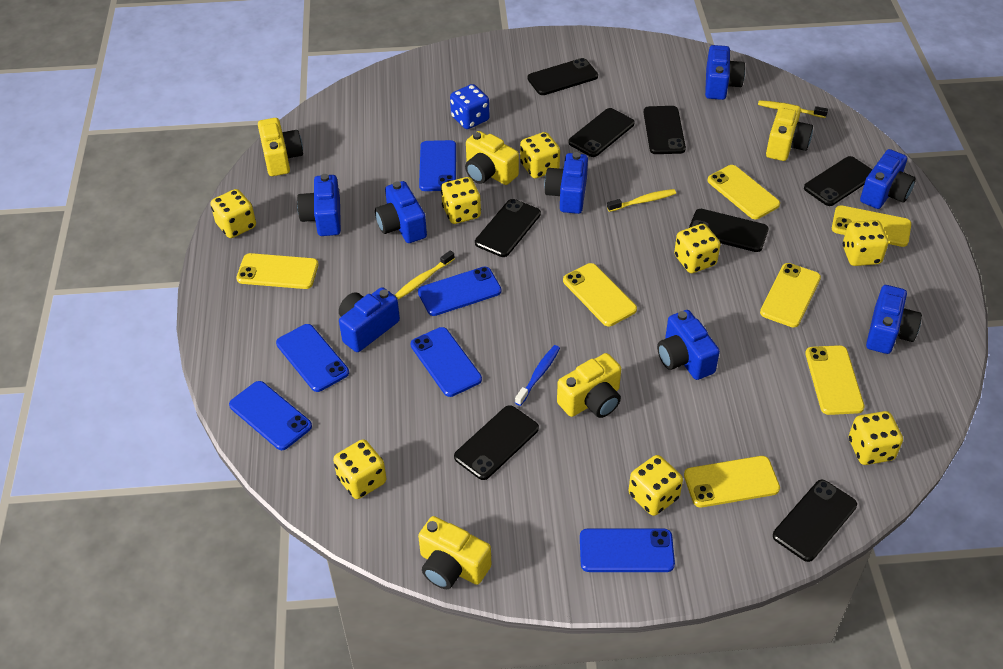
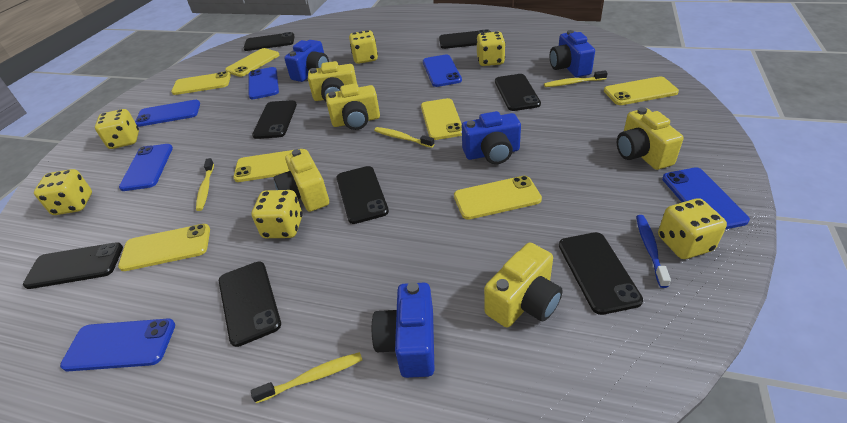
blue camera: [297,174,341,236] [339,287,400,352] [375,181,427,243] [544,152,588,214] [657,310,720,380] [705,45,745,100] [860,149,916,209] [866,285,922,354] = 8 -> [284,40,329,82] [371,282,434,378] [462,111,521,164] [550,30,595,77] = 4
blue dice: [450,84,490,129] = 1 -> none = 0
yellow dice: [210,189,256,238] [333,439,386,499] [441,177,481,224] [520,132,560,178] [628,455,683,516] [674,224,721,273] [843,220,888,266] [849,411,903,465] = 8 -> [34,169,92,215] [95,109,139,149] [252,190,303,238] [349,30,378,64] [476,32,506,66] [658,198,727,259] = 6
yellow toothbrush: [395,250,455,300] [607,189,676,212] [758,100,828,118] = 3 -> [196,158,214,211] [251,352,362,403] [374,127,434,148] [544,70,608,87] = 4

